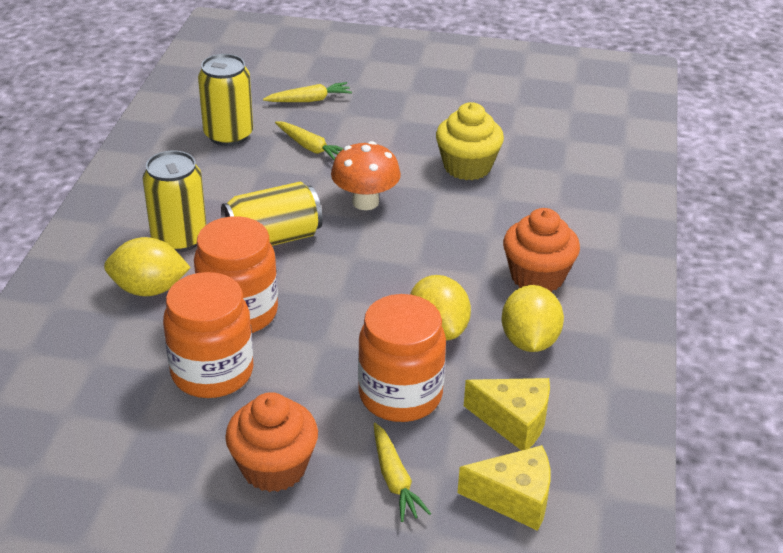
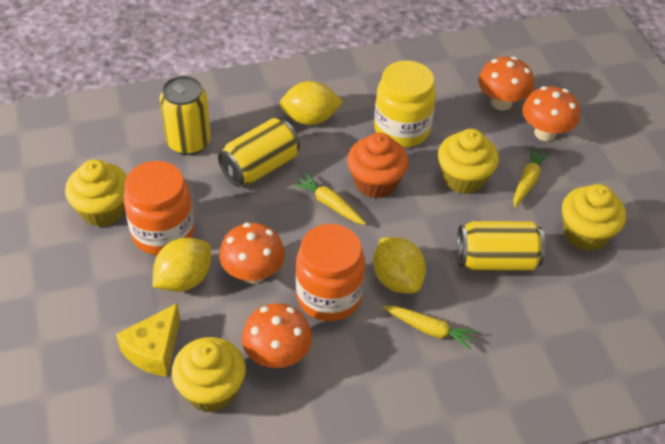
orange cupcake: [225,392,318,492] [503,208,580,292] = 2 -> [347,133,409,199] = 1
orange jar: [163,272,253,398] [194,216,278,333] [358,294,446,422] = 3 -> [123,161,194,255] [296,224,365,321] = 2
orange mushroom: [331,141,401,210] = 1 -> [219,223,285,284] [242,303,312,368] [478,56,534,111] [522,86,580,141] = 4
yellow cheese: [458,445,550,531] [464,378,550,451] = 2 -> [116,303,180,377] = 1
yellow cupcake: [436,102,504,180] = 1 -> [65,160,127,227] [172,337,246,412] [438,129,499,194] [562,184,626,251] = 4
yellow jar: none = 0 -> [374,61,436,147] = 1

